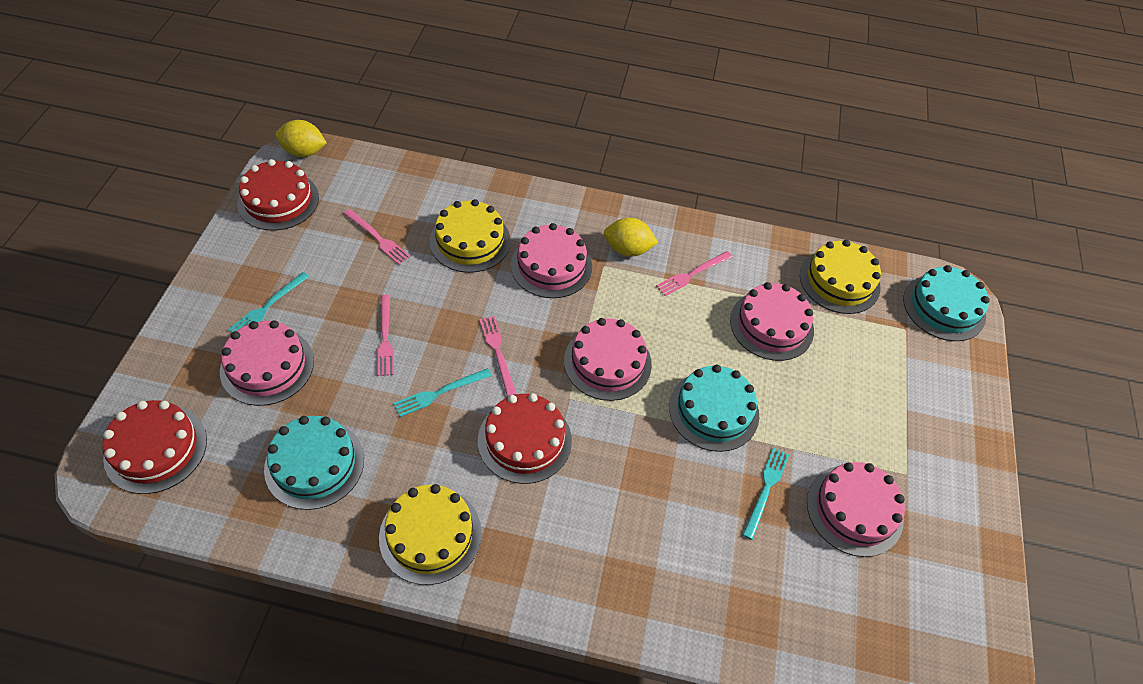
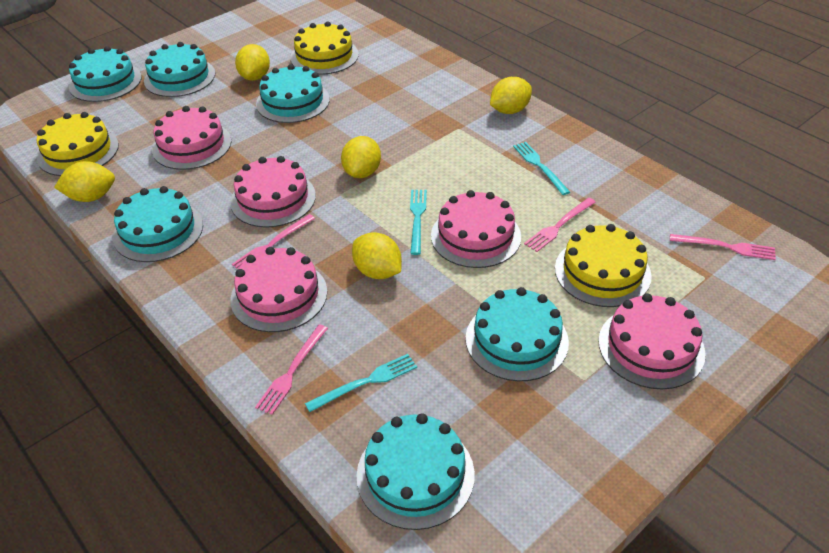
red cake: [102,400,207,494] [237,159,319,231] [478,393,572,484] = 3 -> none = 0
turquoise cake: [264,416,364,510] [669,365,759,452] [903,265,990,341] = 3 -> [69,46,142,102] [113,186,203,262] [144,42,215,97] [256,64,330,123] [356,413,475,530] [466,287,569,381] = 6
yellow lemon: [276,120,327,157] [604,218,658,257] = 2 -> [54,161,115,202] [235,44,270,81] [341,136,381,178] [352,232,402,279] [490,77,532,114] = 5

